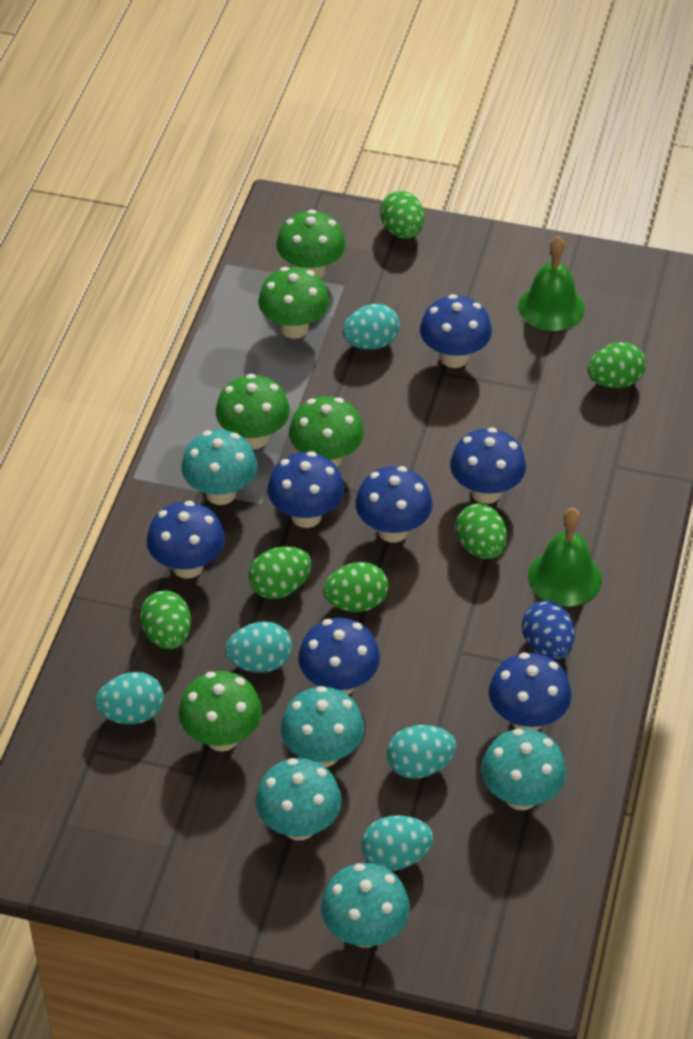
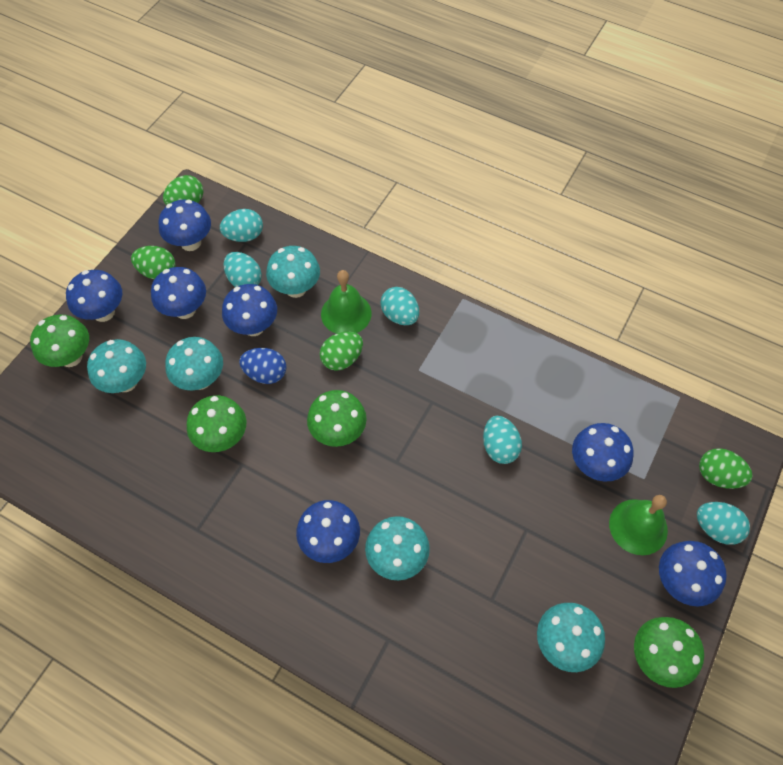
green egg: [140,590,191,649] [249,546,311,599] [323,562,388,612] [380,191,424,239] [455,503,507,559] [587,342,646,388] = 6 -> [131,246,176,279] [163,175,203,205] [320,332,363,371] [699,448,753,489] = 4
green mushroom: [179,671,262,752] [216,374,290,449] [258,267,330,339] [276,210,346,278] [289,396,364,467] = 5 -> [30,314,89,367] [187,395,246,452] [307,390,367,447] [634,617,704,688] = 4

